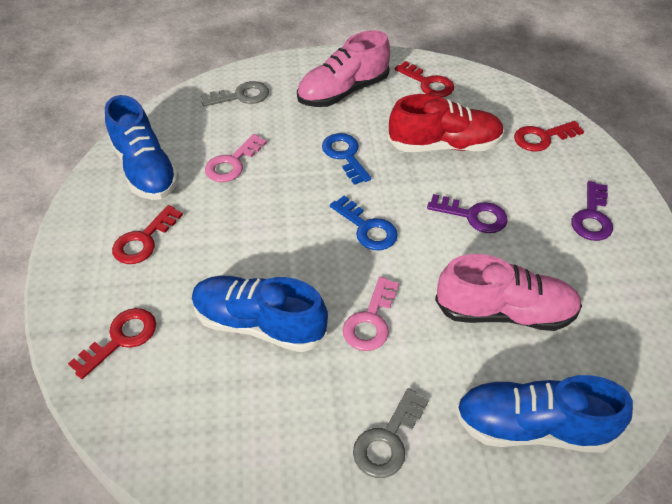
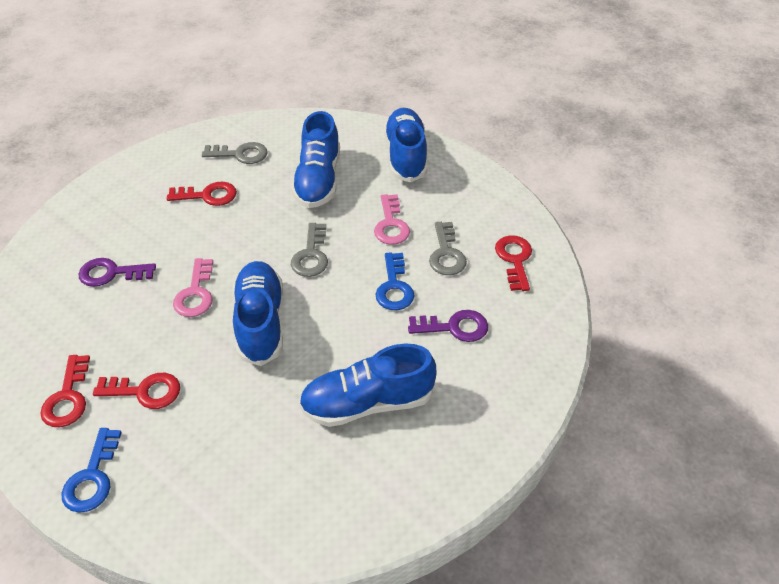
blue shoe: [105,95,179,200] [192,276,328,352] [455,375,633,453] = 3 -> [233,261,283,366] [292,111,340,208] [299,343,436,427] [384,108,427,182] = 4
grey key: [201,81,269,107] [353,388,429,478] = 2 -> [202,142,268,164] [291,223,328,277] [429,222,467,275] = 3
pink shoe: [297,30,390,107] [435,254,582,331] = 2 -> none = 0
red shoe: [388,94,504,152] = 1 -> none = 0

